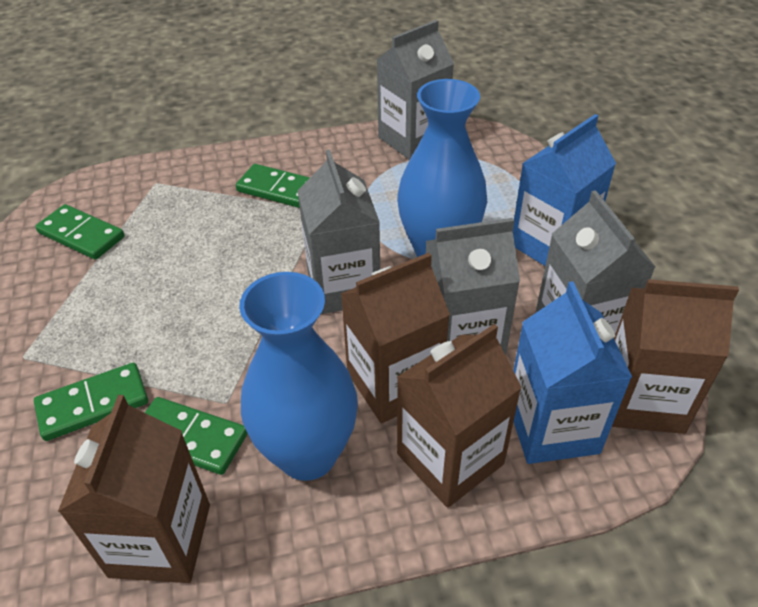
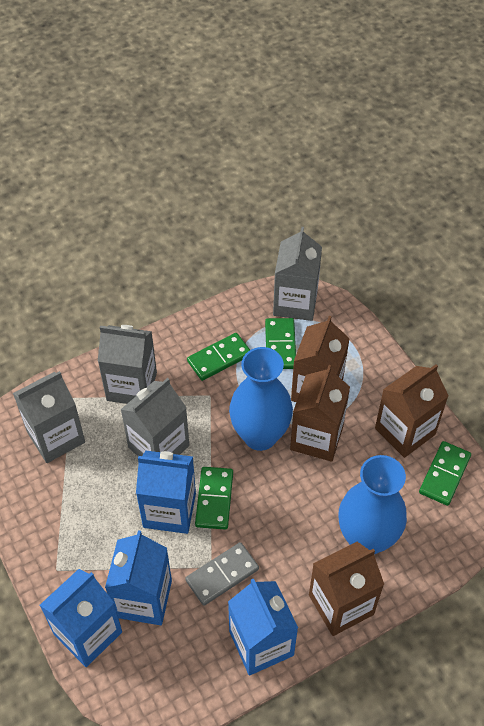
blue carton: [513,114,616,266] [513,281,632,464] = 2 -> [39,569,122,667] [105,530,172,625] [136,451,196,534] [228,578,298,676] = 4
grey domino: none = 0 -> [185,542,259,606] = 1

